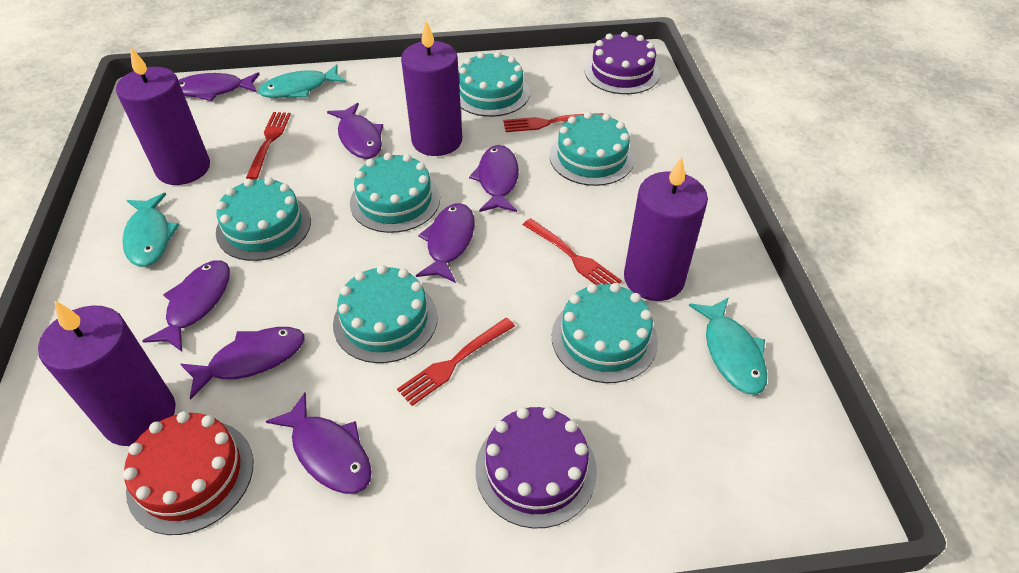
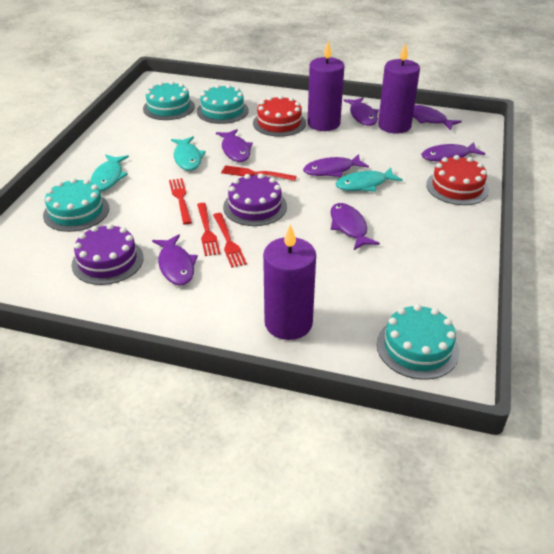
purple candle: [38,300,176,446] [116,46,210,185] [401,21,462,156] [624,157,708,301] = 4 -> [263,224,316,340] [308,41,344,131] [378,42,420,134] = 3
red cake: [123,411,253,535] = 1 -> [253,95,306,137] [426,155,489,205] = 2
turquoise cake: [216,177,311,261] [333,265,438,363] [350,153,440,233] [459,51,530,117] [550,112,635,186] [552,283,658,383] = 6 -> [43,178,109,232] [143,81,195,120] [197,84,249,124] [377,304,459,380] = 4

